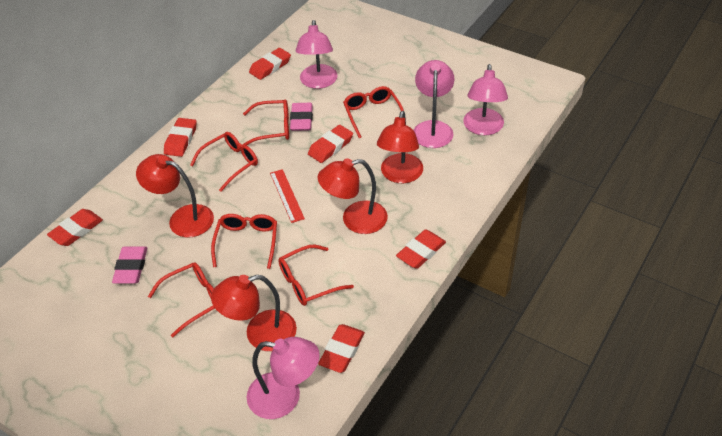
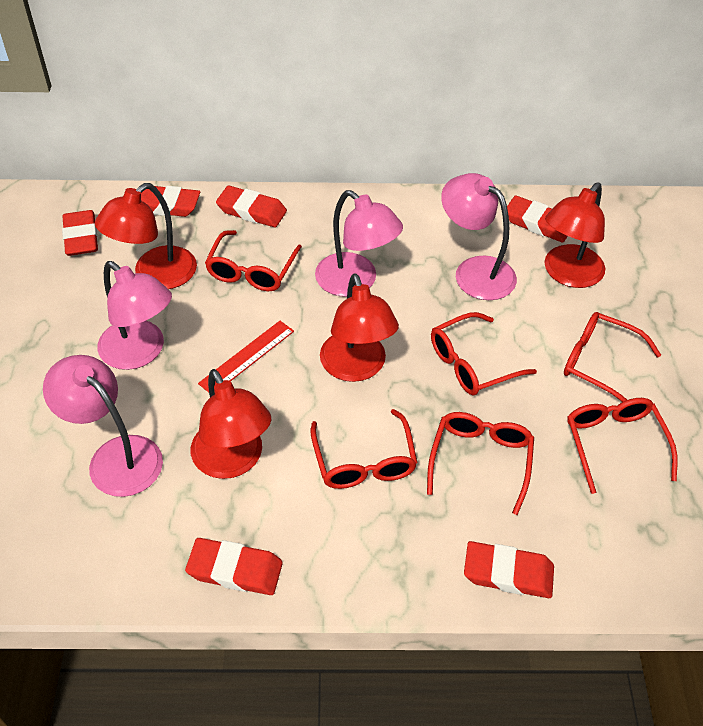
pink eraser: [112,246,147,284] [290,103,313,131] = 2 -> none = 0

